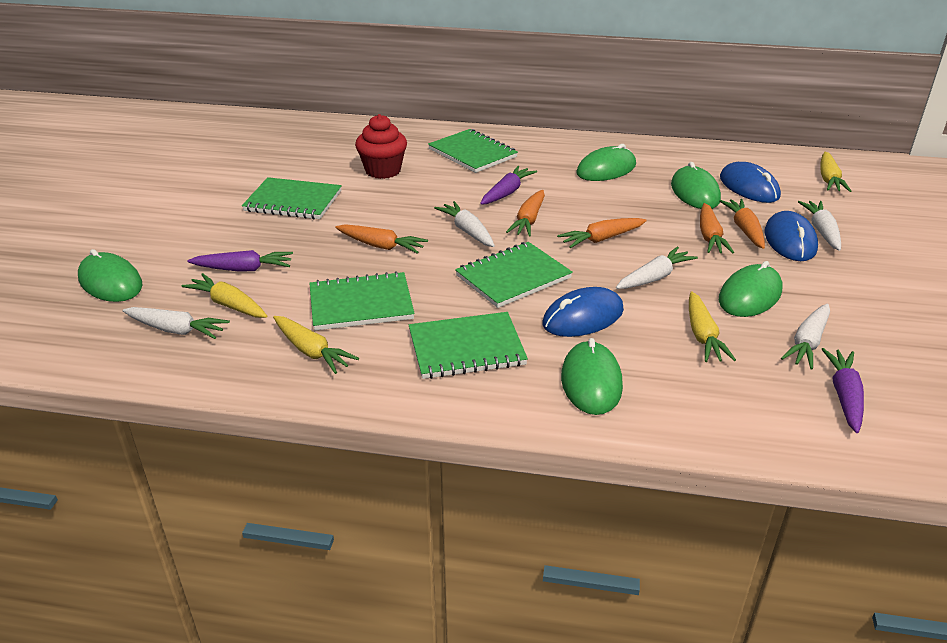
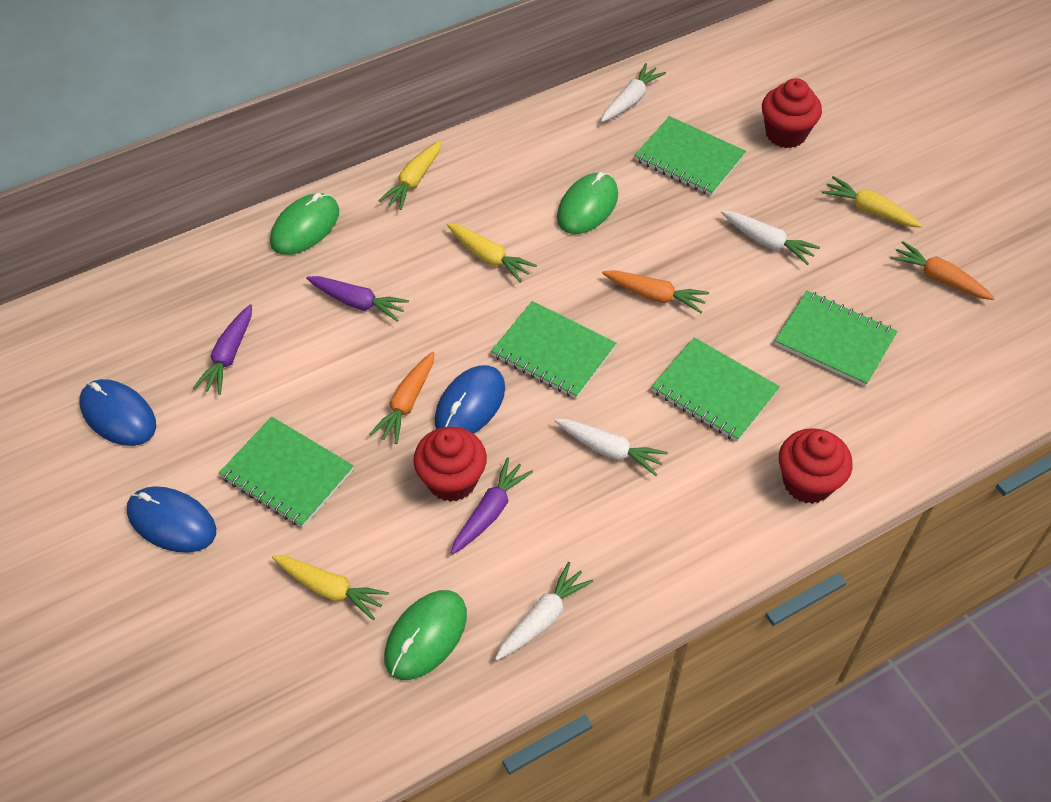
green mouse: [78,249,142,302] [561,338,623,415] [576,144,636,181] [671,162,721,209] [719,261,782,317] = 5 -> [270,193,339,255] [384,590,467,680] [557,172,618,234] = 3
orange carrot: [335,224,428,254] [506,190,545,237] [557,218,647,248] [700,203,734,253] [719,199,765,249] = 5 -> [370,352,435,444] [602,270,709,313] [890,241,995,300] = 3
red cupcake: [355,114,407,179] = 1 -> [413,427,487,502] [762,78,822,148] [779,428,853,504] = 3
white carrot: [122,307,230,339] [434,201,495,247] [616,247,698,289] [781,304,830,370] [798,201,841,251] = 5 -> [495,562,594,660] [554,419,668,476] [601,63,666,122] [721,210,820,265] = 4

